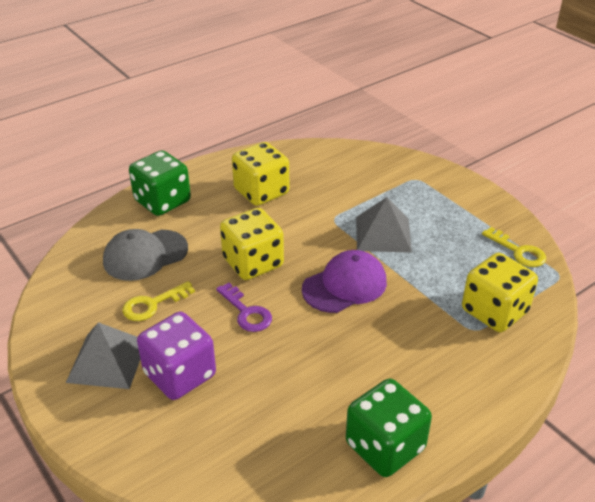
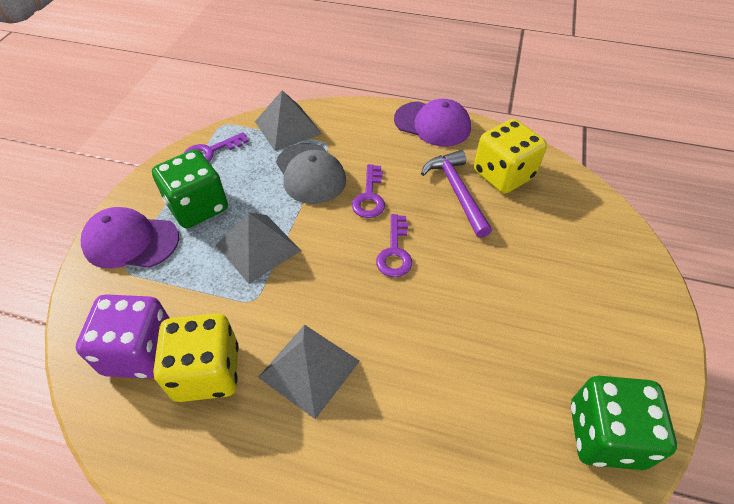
grey pyramid: [66,322,140,389] [356,197,412,253] = 2 -> [216,212,301,284] [255,90,322,151] [258,324,360,419] = 3
purple cap: [302,250,387,313] = 1 -> [81,207,179,268] [394,99,471,147] = 2
purple hammer: none = 0 -> [421,150,492,238] = 1
purple key: [216,283,272,332] = 1 -> [184,132,249,162] [352,164,385,218] [376,214,412,277] = 3
yellow dice: [220,208,284,280] [232,142,289,206] [462,253,538,332] = 3 -> [153,313,239,402] [474,119,547,194] = 2
yellow key: [122,281,195,321] [482,227,546,267] = 2 -> none = 0

